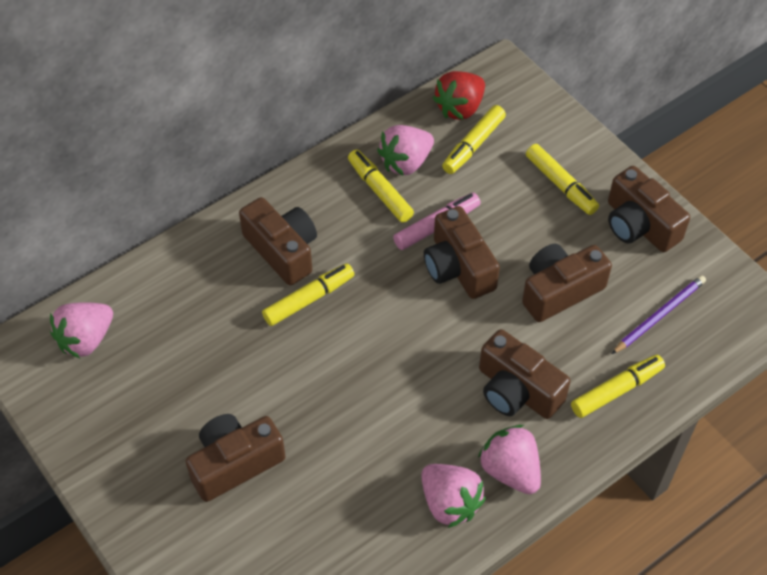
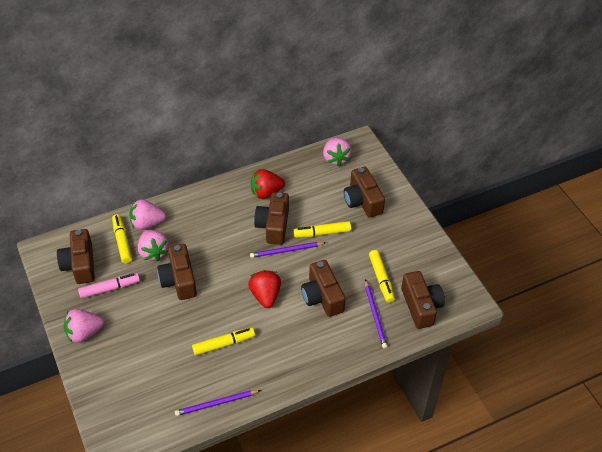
purple pencil: [612,275,706,354] = 1 -> [175,390,261,416] [250,242,326,258] [365,279,387,348] = 3
red strawberry: [433,71,485,120] = 1 -> [248,270,281,308] [251,169,285,199] = 2
yellow marker: [262,263,354,326] [348,150,414,223] [442,105,506,174] [526,144,599,215] [571,355,665,418] = 5 -> [112,214,132,264] [192,327,255,356] [293,221,351,238] [369,250,395,303] = 4

